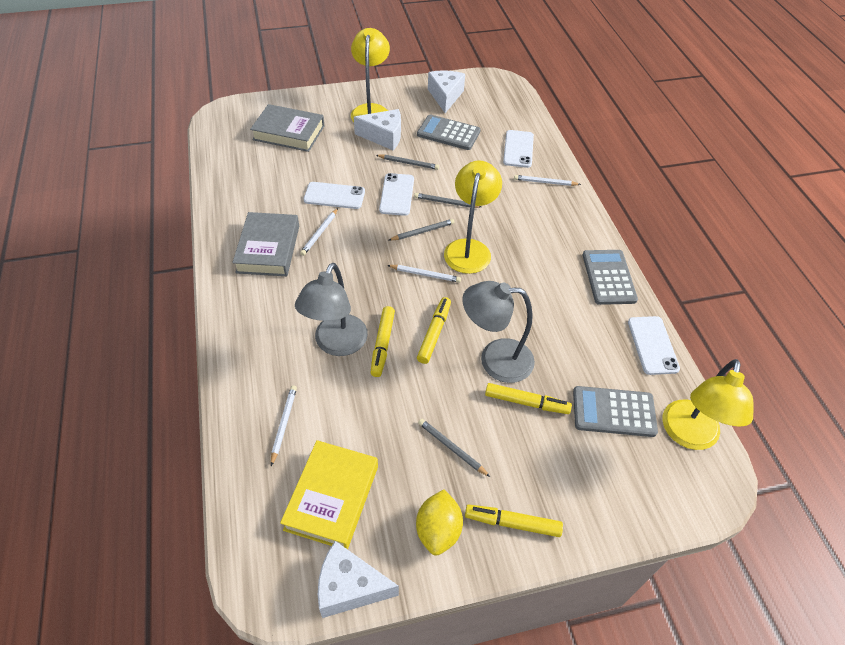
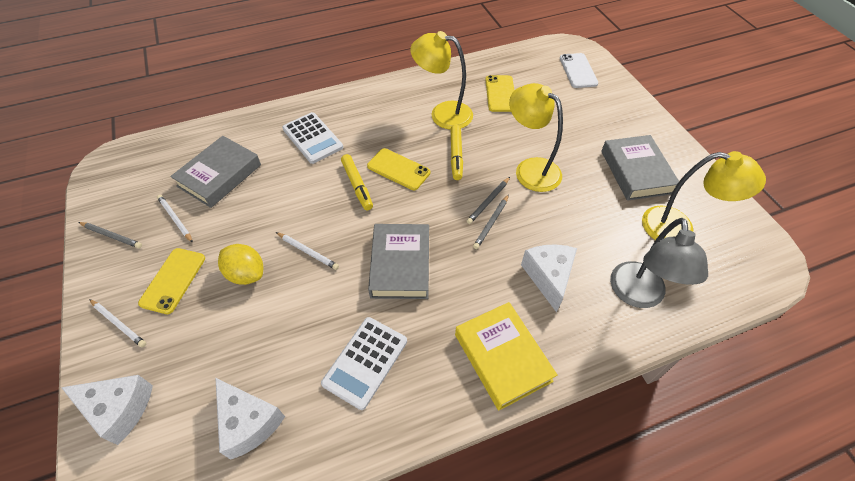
grey book: [232,212,299,276] [250,104,324,152] = 2 -> [170,136,261,208] [368,224,429,299] [601,135,679,201] = 3
grey calculator: [417,114,481,150] [573,386,658,437] [582,250,638,305] = 3 -> none = 0
grey lamp: [295,263,368,356] [462,281,535,383] = 2 -> [610,218,708,308] = 1
grey pencil: [376,155,439,170] [389,219,455,240] [414,193,481,208] [418,419,490,477] = 4 -> [78,222,142,248] [467,177,510,224] [473,194,509,249] = 3
white calculator: none = 0 -> [282,112,343,164] [321,317,407,410] = 2
white pencil: [271,385,297,466] [300,208,338,256] [387,265,461,283] [514,175,581,186] = 4 -> [89,299,146,347] [157,195,193,243] [276,232,339,270] = 3
white phone: [303,182,365,209] [379,173,414,216] [503,130,534,168] [628,316,680,375] = 4 -> [560,53,598,88] = 1
yellow marker: [370,306,395,377] [417,297,451,364] [465,505,563,537] [485,383,572,414] = 4 -> [341,154,373,211] [450,125,463,180] = 2
yellow phone: none = 0 -> [138,248,205,314] [367,148,430,190] [486,75,514,112] = 3

